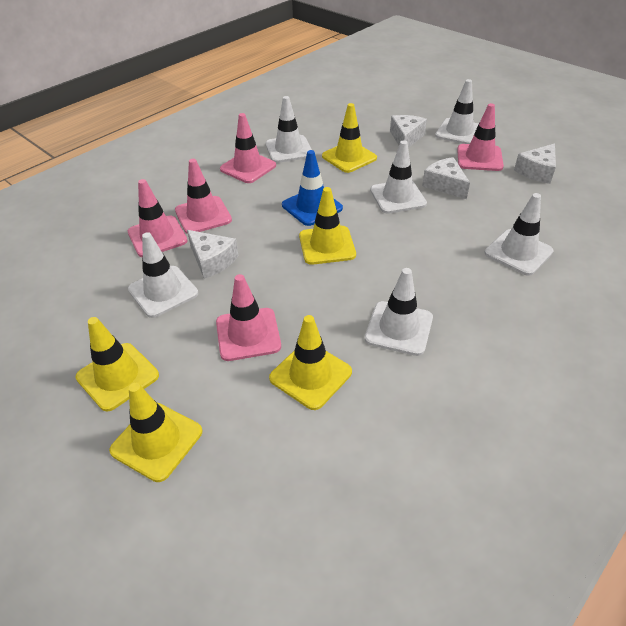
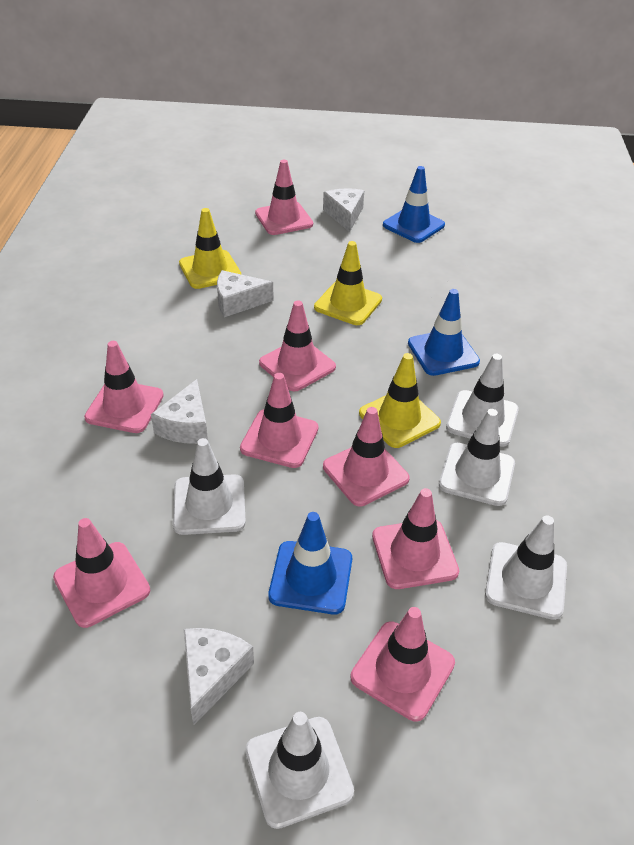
blue traffic cone: [282,150,343,226] = 1 -> [268,512,352,614] [383,166,445,243] [408,289,480,376] = 3
pink traffic cone: [128,179,187,257] [175,159,232,234] [216,274,281,361] [220,113,276,183] [457,103,504,171] = 5 -> [53,518,150,628] [84,341,164,433] [240,373,318,468] [255,160,313,235] [259,300,336,391] [323,407,410,506] [351,607,455,721] [372,488,459,589] = 8
white traffic cone: [128,232,198,318] [266,96,312,163] [365,268,433,356] [370,140,427,214] [435,79,479,144] [485,193,554,276] = 6 -> [173,438,246,535] [245,712,354,829] [439,409,515,506] [446,354,519,447] [485,516,567,620] = 5
yellow traffic cone: [75,317,159,412] [109,383,202,482] [269,315,352,410] [299,187,356,265] [322,103,377,173] = 5 -> [179,208,242,289] [314,241,382,325] [359,353,441,448] = 3

